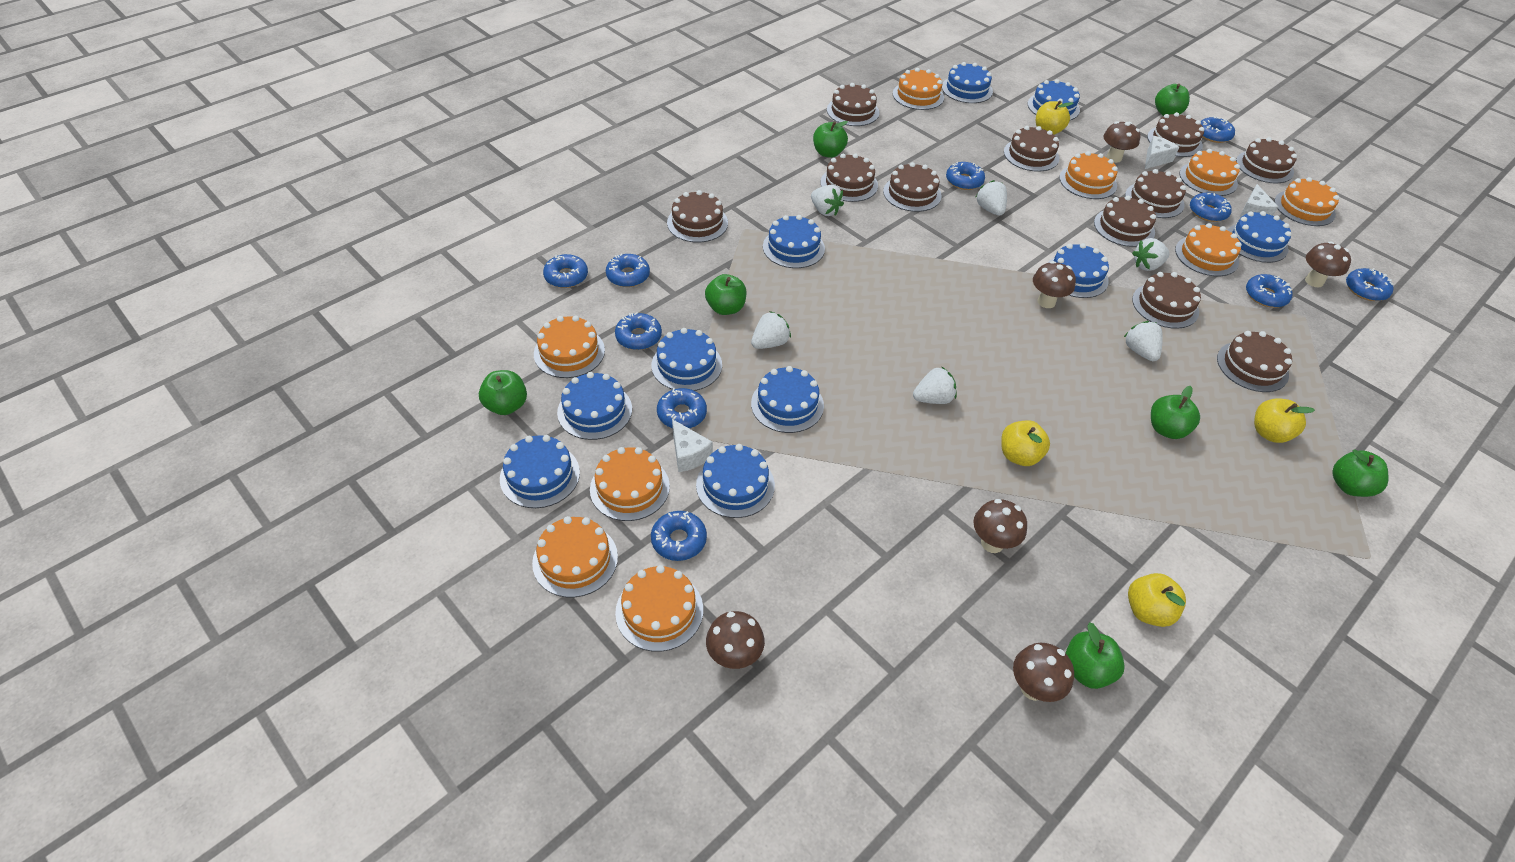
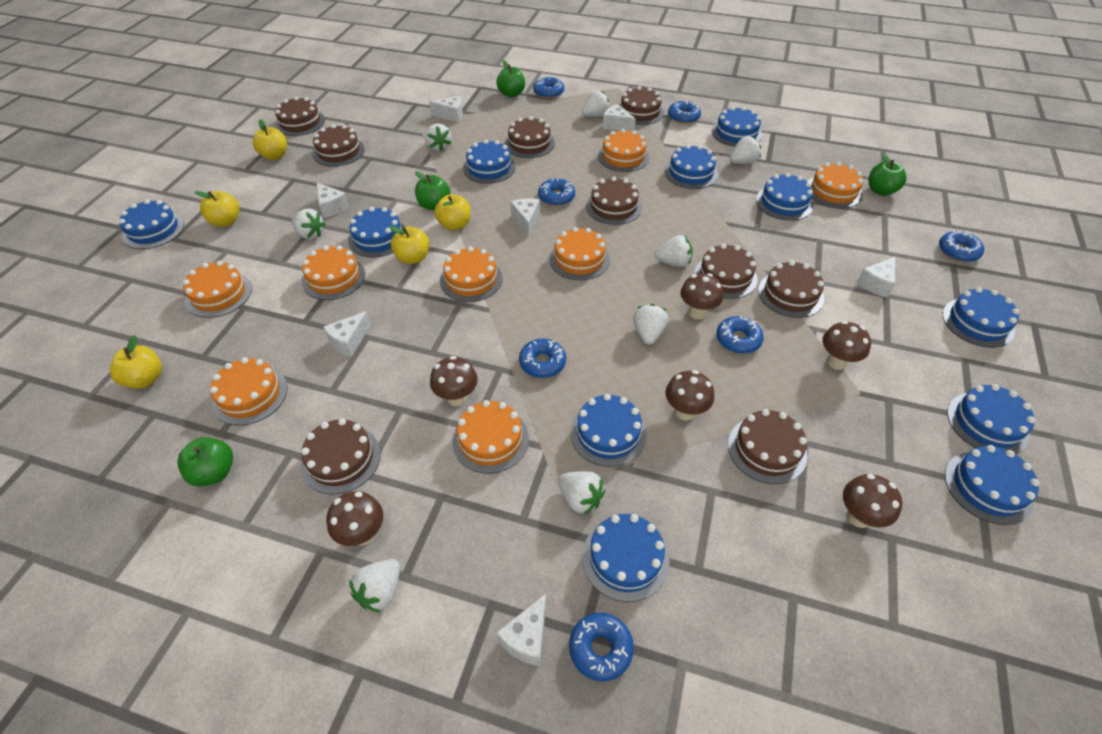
blue cake: [500,435,580,508] [557,372,632,440] [651,328,722,391] [696,444,775,518] [751,366,824,433] [763,215,825,268] [942,62,993,103] [1027,79,1080,120] [1048,243,1109,298] [1228,211,1292,263] = 10 -> [119,199,184,249] [348,207,404,257] [463,140,516,184] [570,394,647,467] [582,514,669,602] [664,144,718,189] [712,107,762,147] [756,173,813,221] [943,287,1020,348] [945,445,1040,525] [947,384,1036,454] = 11
blue donut: [543,254,588,288] [606,253,650,287] [615,312,662,350] [651,511,707,561] [657,388,707,429] [946,162,985,190] [1190,193,1232,222] [1201,116,1235,143] [1246,274,1293,308] [1346,268,1394,301] = 10 -> [519,339,566,378] [533,76,564,99] [538,178,575,206] [569,613,634,681] [668,100,701,124] [716,316,764,354] [939,231,984,262] = 7
brown cake: [667,190,728,243] [821,153,878,202] [827,83,879,126] [883,162,942,212] [1004,126,1059,172] [1094,196,1156,247] [1125,169,1186,218] [1132,272,1201,329] [1147,112,1205,157] [1217,331,1292,392] [1236,137,1297,183] = 11 -> [275,96,325,136] [301,418,381,495] [312,124,365,167] [505,116,555,158] [586,177,642,225] [619,86,664,125] [694,244,757,299] [728,409,807,484] [758,260,824,318] = 9
green apple: [479,370,527,415] [705,274,747,315] [813,121,848,158] [1065,622,1125,689] [1151,386,1200,439] [1155,84,1190,116] [1332,449,1389,497] = 7 -> [177,437,233,487] [415,171,450,210] [496,60,525,97] [869,153,907,196] = 4
orange cake: [532,516,618,597] [534,316,605,378] [590,447,670,521] [615,565,703,652] [893,68,944,110] [1059,151,1118,199] [1175,223,1242,276] [1179,149,1240,196] [1274,177,1340,226] = 9 -> [183,261,252,318] [210,357,287,425] [302,245,365,300] [440,246,502,302] [452,400,529,474] [549,227,610,280] [598,129,650,172] [808,162,863,208] = 8
white cheese: [672,419,713,472] [1145,136,1179,169] [1239,184,1278,217] = 3 -> [317,183,350,218] [323,311,371,357] [429,96,463,122] [496,594,546,666] [510,198,540,236] [603,104,636,131] [857,257,895,298] = 7
white strawberry: [751,311,791,349] [811,185,844,216] [913,366,957,404] [976,180,1007,216] [1124,321,1163,361] [1132,238,1169,271] = 6 -> [292,209,326,239] [349,559,400,613] [425,124,452,151] [558,471,605,515] [582,91,610,117] [633,304,668,345] [655,235,693,267] [730,136,761,164] = 8
yellow apple: [1001,420,1050,466] [1036,101,1073,135] [1128,573,1186,627] [1254,398,1315,443] = 4 -> [110,335,162,389] [195,191,240,227] [253,120,287,160] [389,226,429,264] [434,194,471,231] = 5

